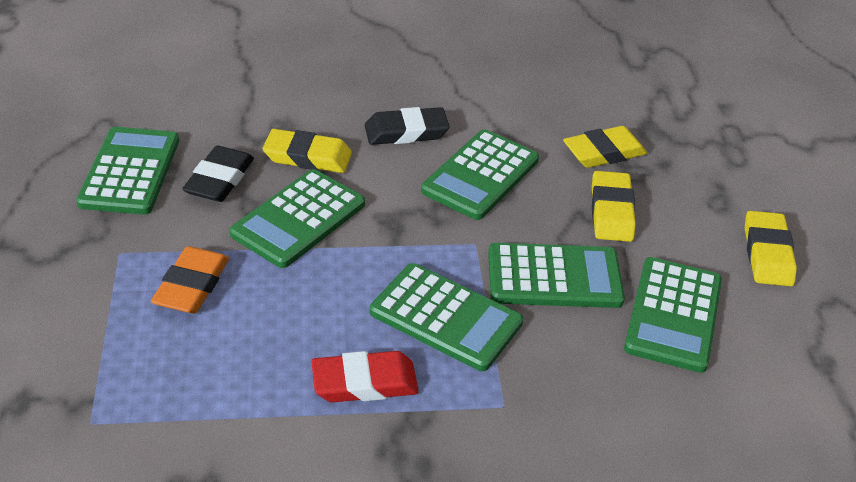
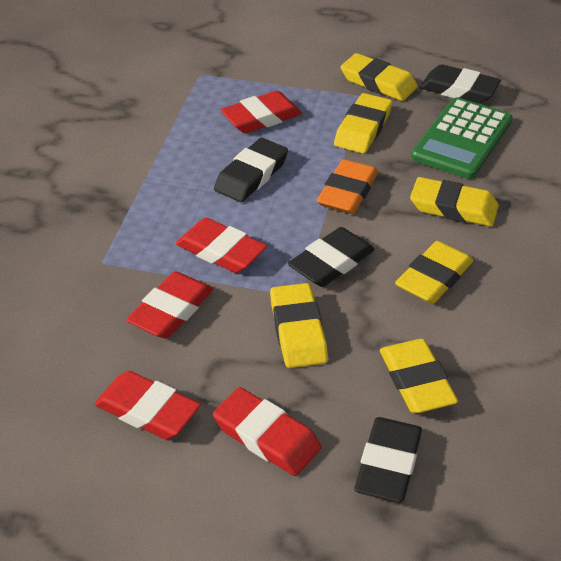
black eraser: [182,146,254,202] [365,107,450,145] = 2 -> [214,138,288,202] [288,227,375,287] [354,417,422,503] [420,65,501,104] = 4
green calculator: [76,127,179,215] [230,169,365,268] [370,263,523,371] [421,129,539,220] [488,243,625,308] [624,257,722,373] = 6 -> [411,97,512,179] = 1
red eraser: [311,351,419,403] = 1 -> [94,371,201,440] [126,271,213,339] [176,218,267,273] [213,387,321,476] [221,91,302,133] = 5
yellow eraser: [263,129,352,173] [563,126,647,168] [592,171,636,242] [745,211,797,286] = 4 -> [270,283,328,368] [334,93,392,154] [340,53,418,101] [380,339,458,413] [395,241,473,304] [410,177,499,227] = 6

